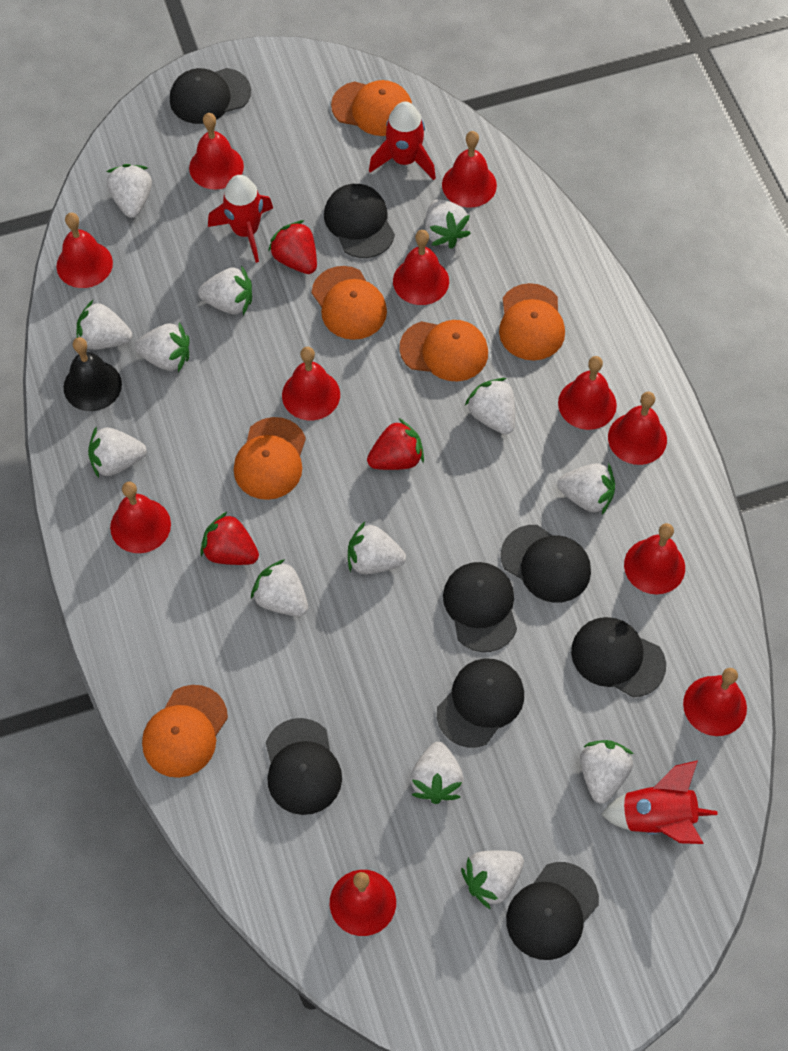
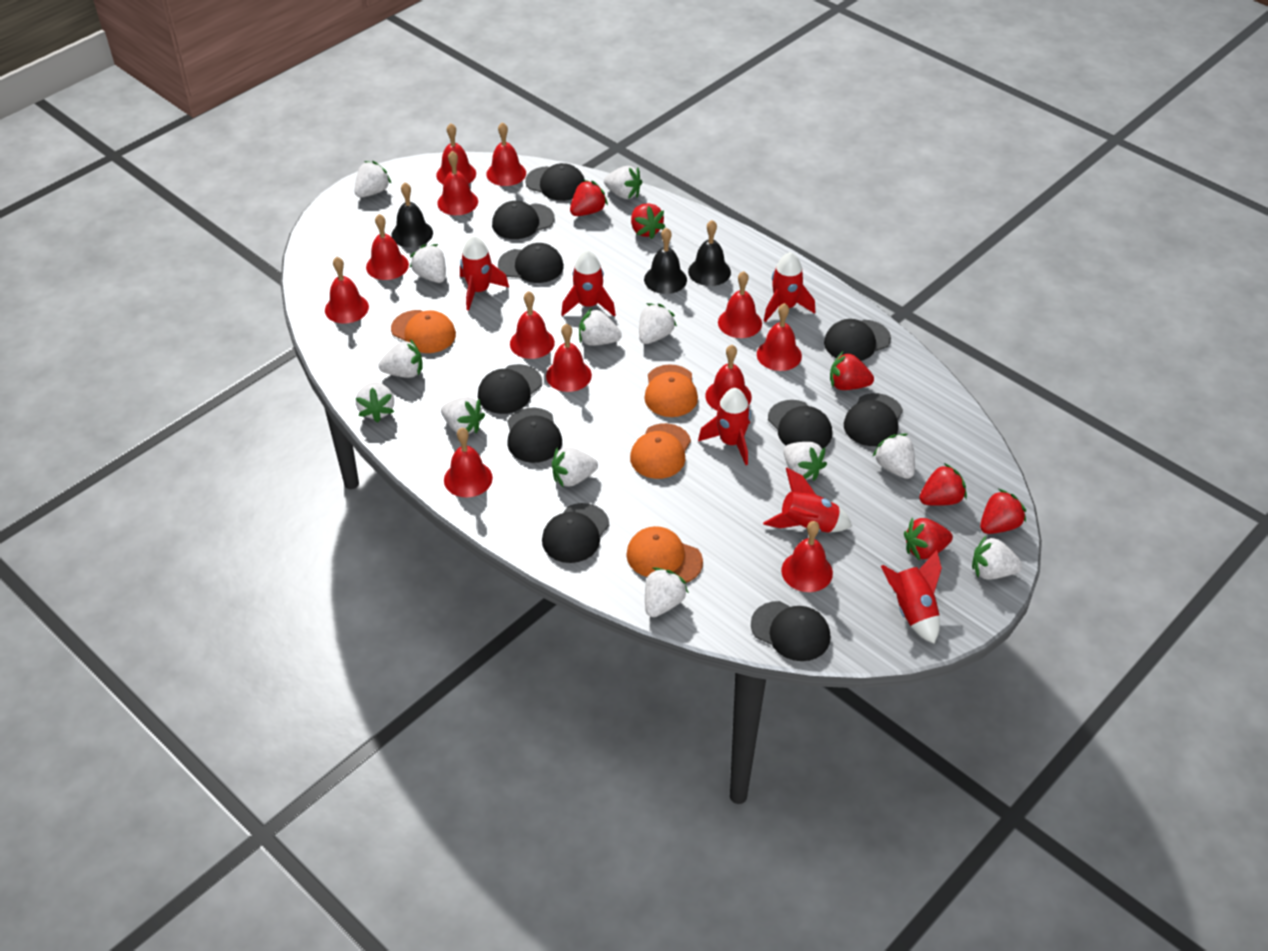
black bell: [64,337,122,411] = 1 -> [391,182,433,248] [644,228,687,294] [688,220,731,286] = 3
black cap: [170,68,251,124] [265,718,342,815] [324,184,395,258] [437,659,524,747] [443,562,517,652] [501,525,591,603] [506,862,599,960] [571,617,666,697] = 8 -> [478,364,542,414] [492,201,555,239] [498,243,564,283] [507,407,562,463] [525,163,585,201] [542,503,609,563] [751,601,830,661] [768,400,832,449] [824,319,891,361] [844,393,903,446] = 10
orange cap: [142,685,228,778] [234,417,306,500] [312,266,387,340] [331,80,412,136] [399,320,488,381] [499,283,565,361] = 6 -> [391,310,456,353] [626,526,703,583] [630,423,691,479] [644,364,698,417] = 4
red bell: [56,213,113,288] [110,482,171,553] [189,113,244,190] [282,347,340,420] [330,870,396,936] [393,230,449,305] [442,131,497,207] [558,356,617,430] [608,392,667,465] [624,523,685,594] [683,668,747,736] = 11 -> [325,257,369,324] [366,214,409,280] [436,123,476,184] [437,151,478,215] [444,428,493,497] [486,122,526,186] [510,291,555,359] [546,324,592,392] [705,345,752,411] [718,271,762,338] [757,303,802,371] [781,521,833,592] = 12
red rocket: [208,175,273,263] [369,102,436,180] [601,760,718,844] = 3 -> [460,236,509,310] [561,250,616,316] [698,388,751,465] [763,468,852,533] [764,252,815,322] [881,550,942,644] = 6
red strawberry: [200,511,259,565] [268,220,317,274] [367,418,424,470] = 3 -> [570,180,608,216] [631,203,665,239] [830,352,874,390] [904,518,953,561] [919,463,967,506] [980,489,1026,534] = 6

